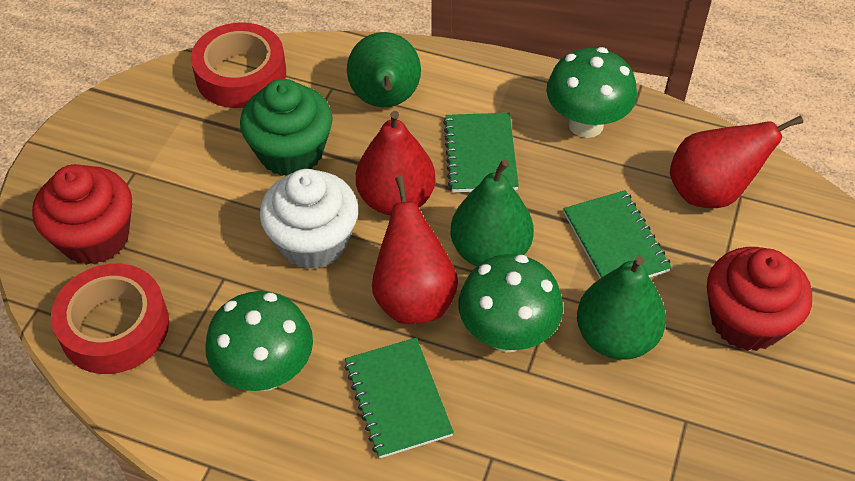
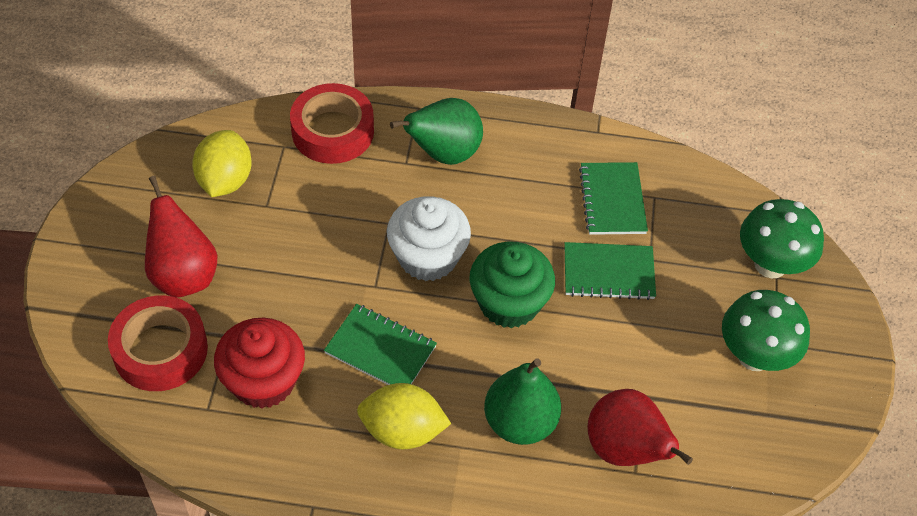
green mushroom: [205,291,313,391] [459,254,563,353] [546,47,637,138] = 3 -> [722,290,810,371] [740,199,824,278] = 2
green pear: [347,32,421,107] [451,159,534,266] [577,256,666,360] = 3 -> [390,98,483,165] [484,358,561,445] = 2
red cupcake: [32,164,132,265] [707,247,812,351] = 2 -> [214,318,305,409] = 1
red pear: [356,111,436,215] [372,176,458,324] [670,116,803,208] = 3 -> [145,176,217,297] [587,389,693,466] = 2
yellow lemon: none = 0 -> [192,130,252,197] [357,383,451,449] = 2

